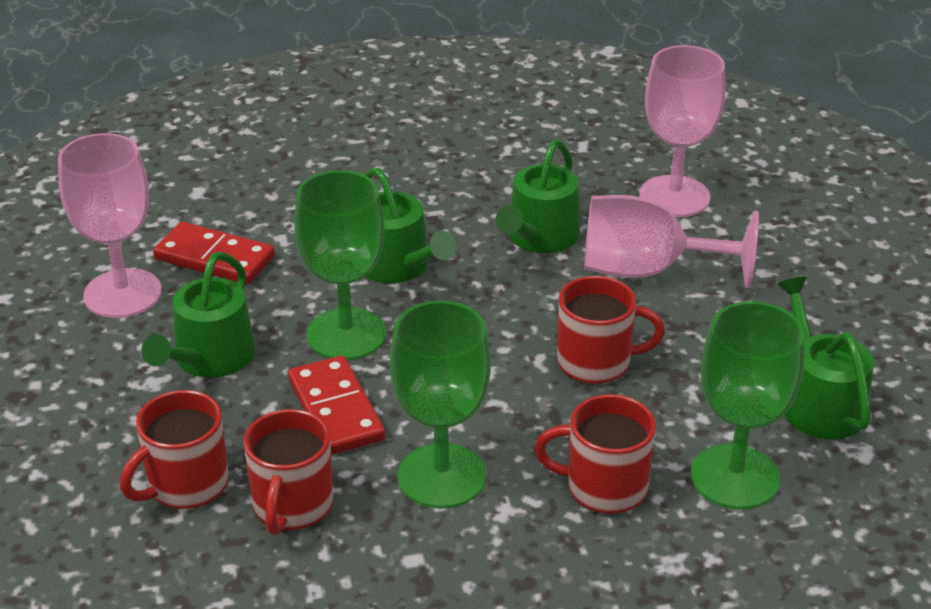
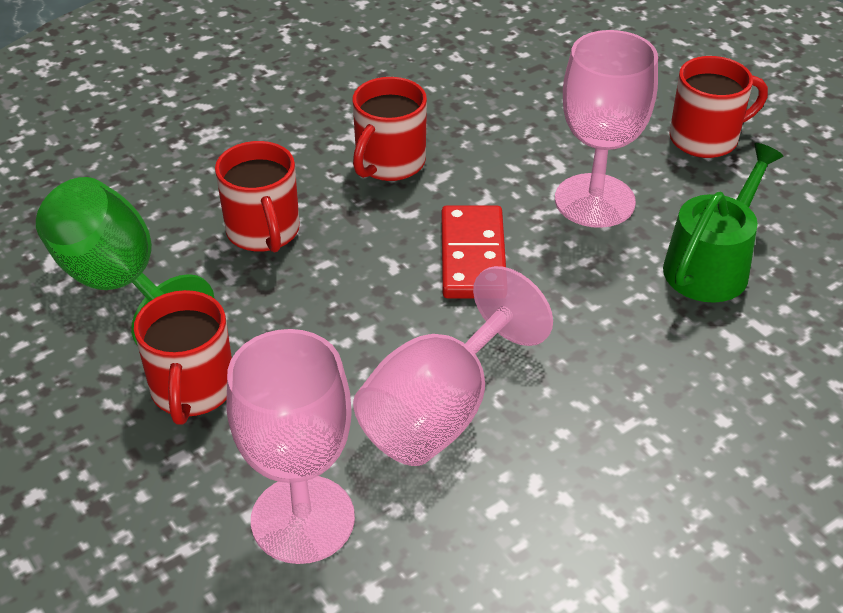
green goblet: [294,170,386,360] [390,301,491,509] [690,301,805,509] = 3 -> [36,177,214,346] = 1
green watering can: [142,252,256,378] [363,168,456,283] [496,140,580,253] [777,277,874,440] = 4 -> [663,143,784,303] = 1
red domino: [153,222,275,284] [288,355,385,455] = 2 -> [442,205,506,299] = 1

